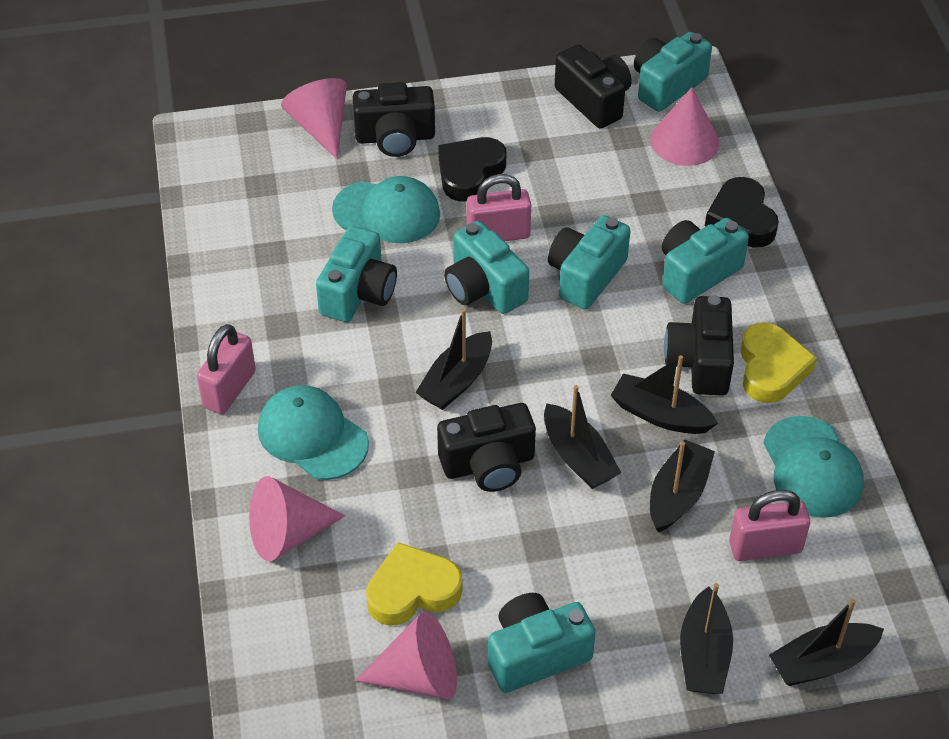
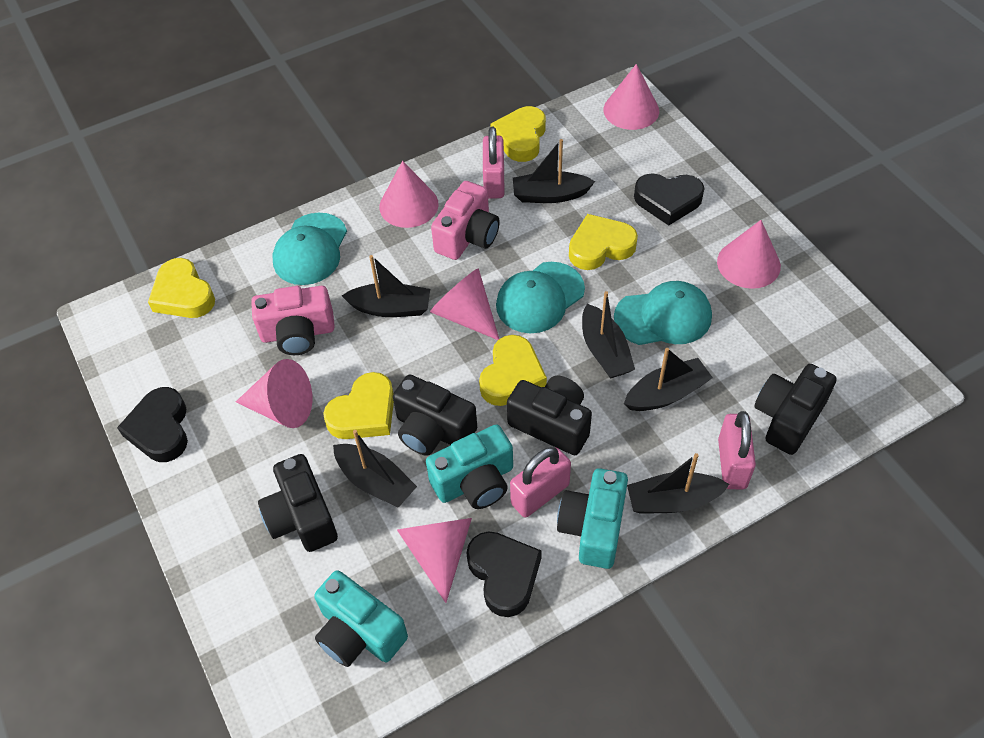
black heart: [438,137,506,202] [705,177,779,248] = 2 -> [117,387,188,462] [466,531,542,617] [634,173,705,226] = 3
pink camera: none = 0 -> [251,286,335,355] [431,181,500,260] = 2
pink cone: [249,476,345,561] [281,78,347,159] [355,612,457,699] [650,87,720,166] = 4 -> [236,359,312,428] [379,161,439,228] [397,518,472,603] [430,268,499,340] [603,64,659,130] [717,220,781,289] = 6
turquoise camera: [316,226,397,322] [444,221,529,314] [488,593,596,693] [548,215,631,310] [634,32,712,112] [662,218,749,304] = 6 -> [314,570,408,667] [426,424,513,509] [557,468,628,569] = 3
yellow heart: [366,542,462,626] [740,322,817,403] = 2 -> [148,258,215,318] [323,372,394,439] [479,335,547,406] [490,106,546,162] [569,214,638,270] = 5

